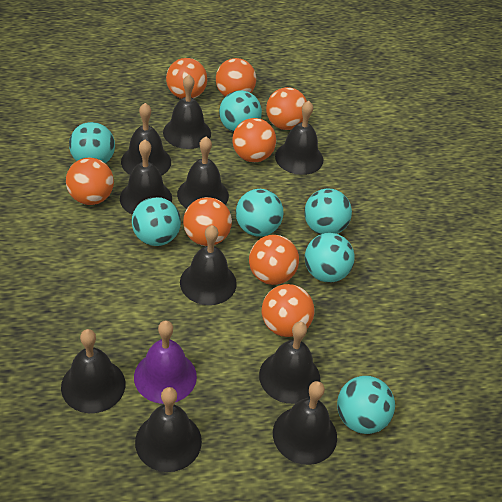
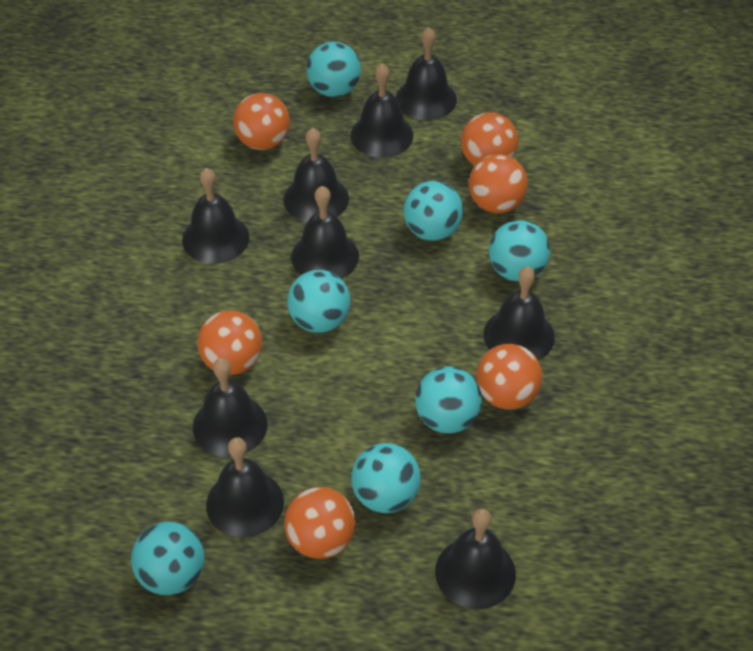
black bell: [61,329,125,413] [120,140,172,215] [121,103,171,176] [135,387,202,472] [163,75,211,149] [177,137,229,209] [180,225,237,305] [259,322,320,404] [273,381,337,465] [275,101,323,175] = 10 -> [182,168,249,264] [193,358,268,457] [206,438,284,537] [284,128,349,222] [291,186,359,279] [351,64,413,157] [396,27,457,120] [435,508,516,609] [483,266,555,360] = 9
orange ball: [66,158,114,205] [166,58,207,99] [183,197,232,246] [216,58,256,97] [232,118,276,162] [249,235,299,285] [262,284,314,337] [266,87,307,130] = 8 -> [197,311,262,375] [233,93,290,150] [284,487,356,559] [461,112,518,166] [469,154,528,213] [476,344,542,409] = 6
purple bell: [134,320,197,404] = 1 -> none = 0

